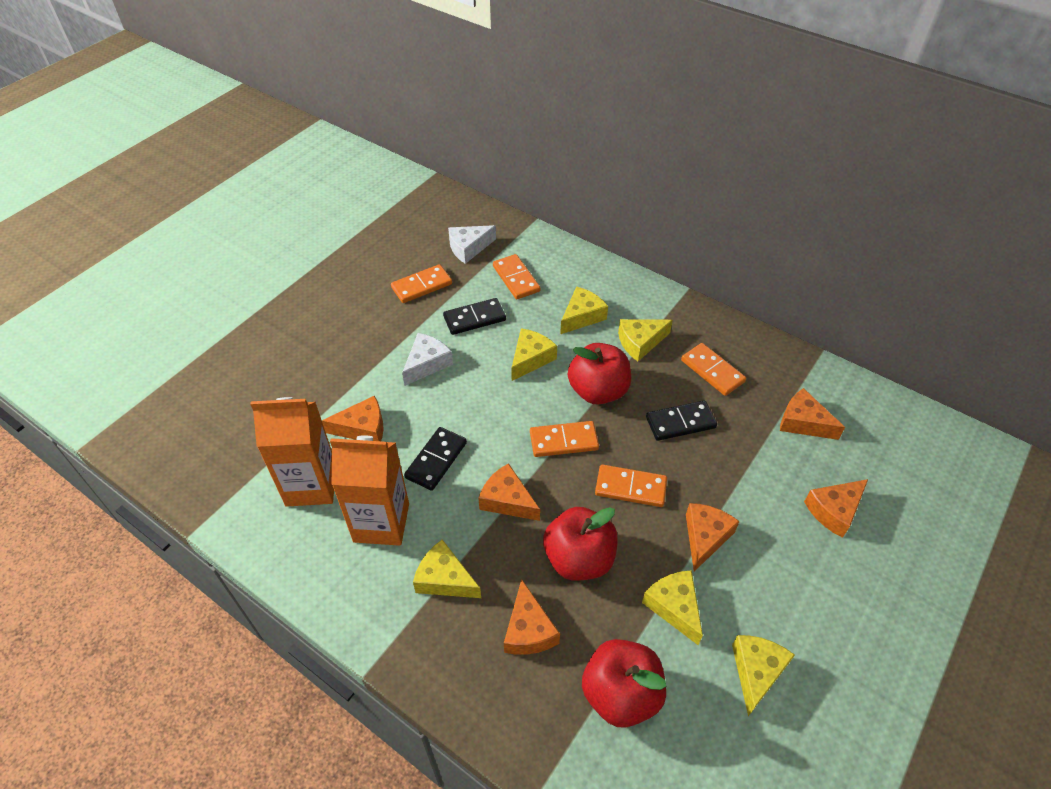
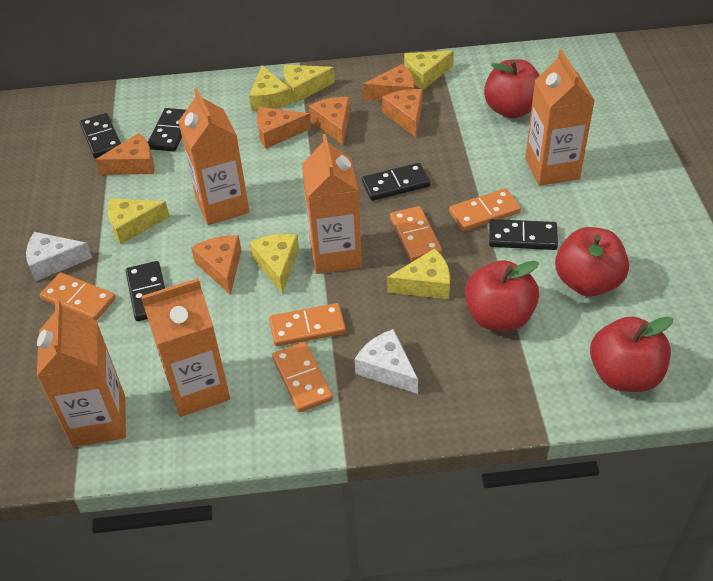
black domino: [404,427,467,491] [443,298,506,335] [646,401,717,441] = 3 -> [80,113,121,159] [126,261,165,321] [148,108,186,152] [362,163,430,201] [489,219,558,250] = 5
orange carton: [250,397,334,507] [330,435,409,546] = 2 -> [37,299,126,447] [141,278,230,417] [178,88,250,225] [302,134,362,274] [525,50,595,186] = 5
red apple: [543,507,618,581] [568,343,631,405] [582,639,666,728] = 3 -> [465,260,539,331] [484,59,540,119] [555,227,629,296] [590,316,673,392] = 4

